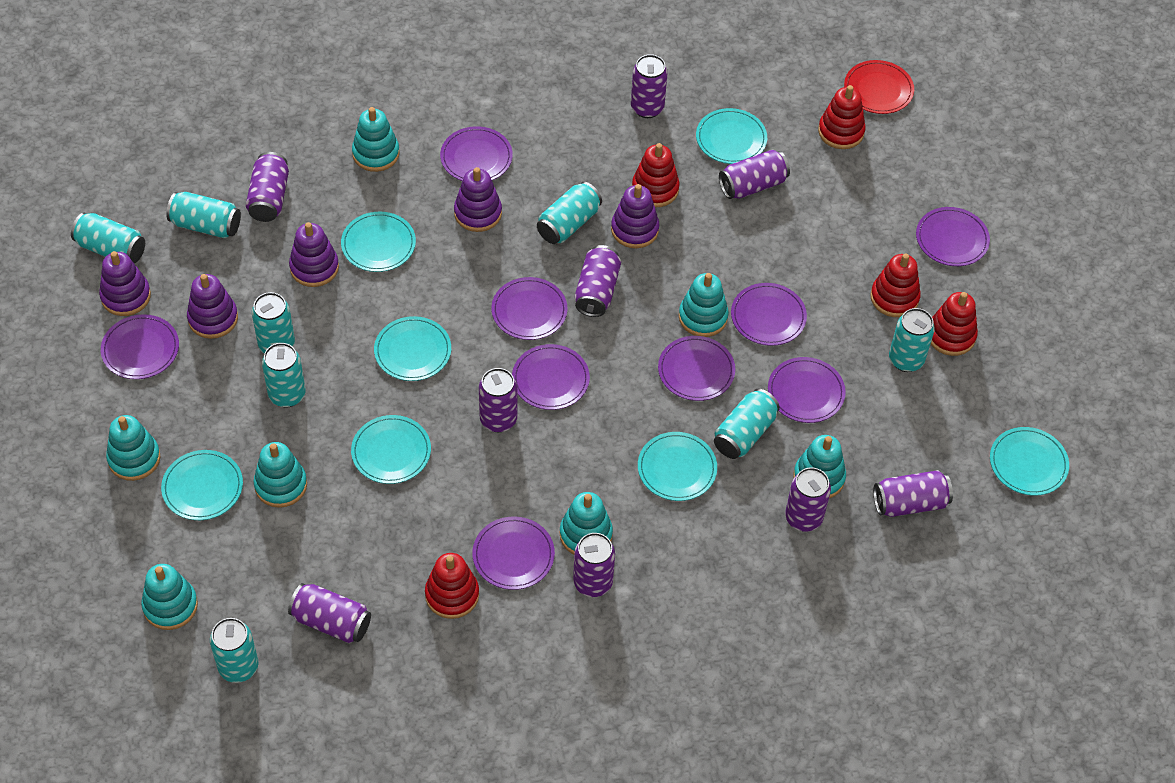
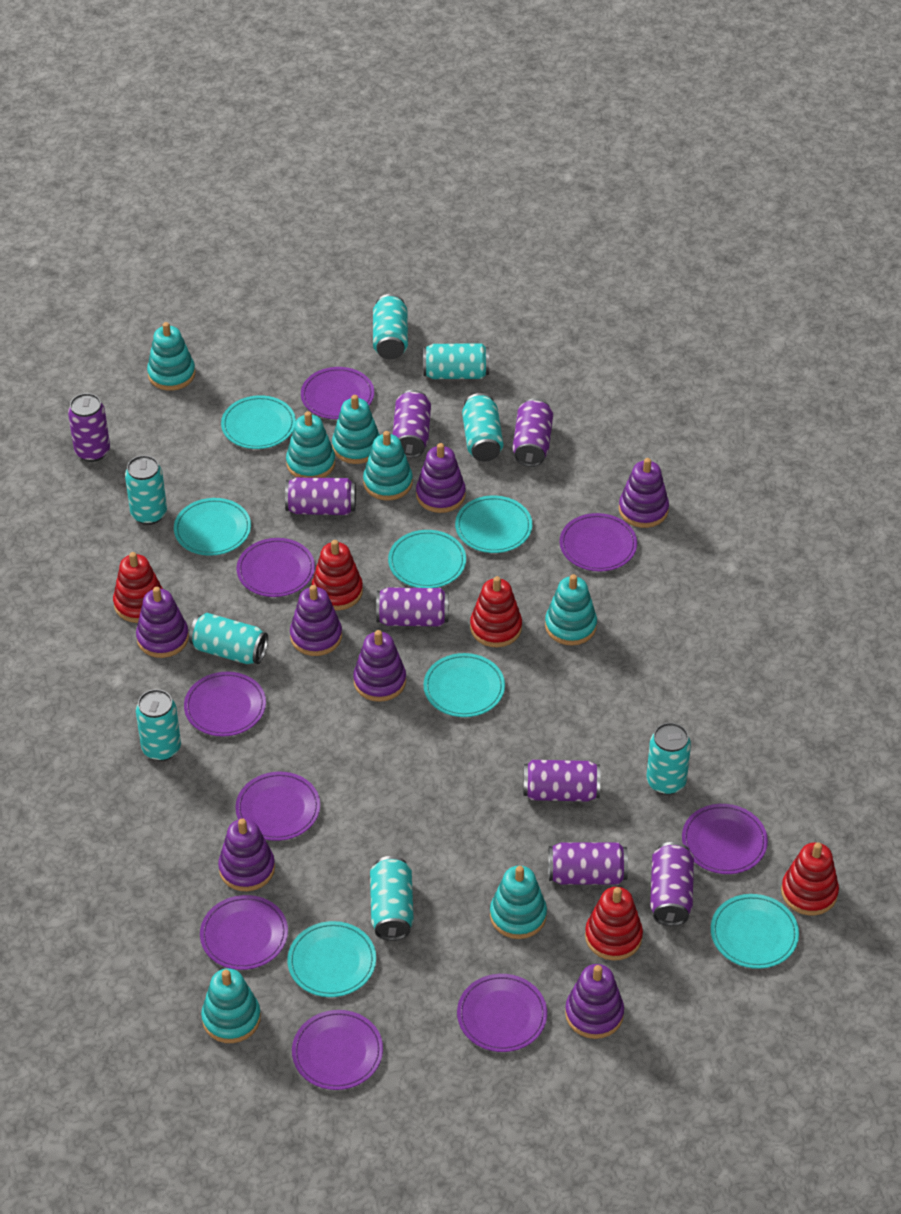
purple can: [246,152,289,222] [288,583,371,643] [479,368,518,432] [573,533,615,597] [575,245,621,317] [631,54,668,118] [719,150,790,199] [785,467,831,532] [873,470,953,517] = 9 -> [68,393,110,462] [285,477,356,515] [376,587,449,626] [393,390,431,458] [513,398,553,467] [523,760,600,801] [548,842,628,885] [650,842,694,926] = 8
purple stacking toy: [99,251,151,316] [187,274,238,339] [289,222,339,287] [454,167,502,232] [611,184,659,248] = 5 -> [136,587,189,658] [218,819,275,891] [290,585,342,656] [353,630,406,702] [416,443,466,513] [565,964,624,1039] [619,458,669,528] = 7
red plate: [844,60,914,114] = 1 -> none = 0

